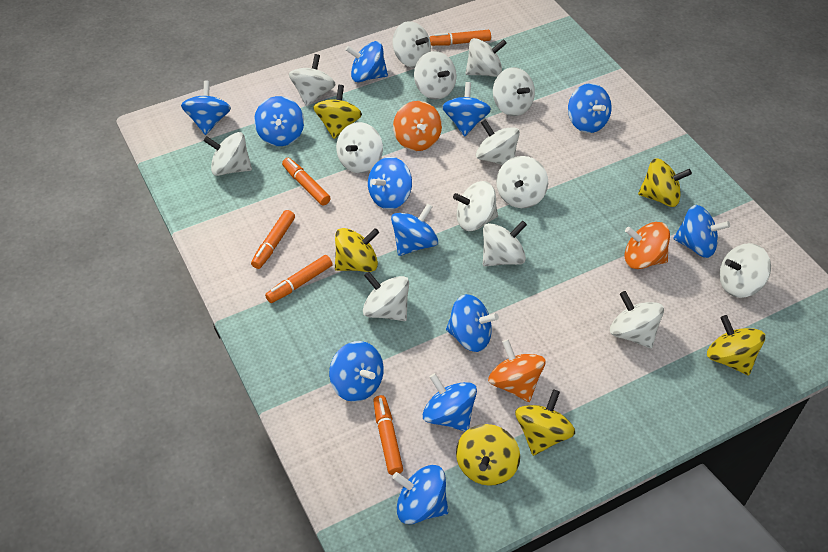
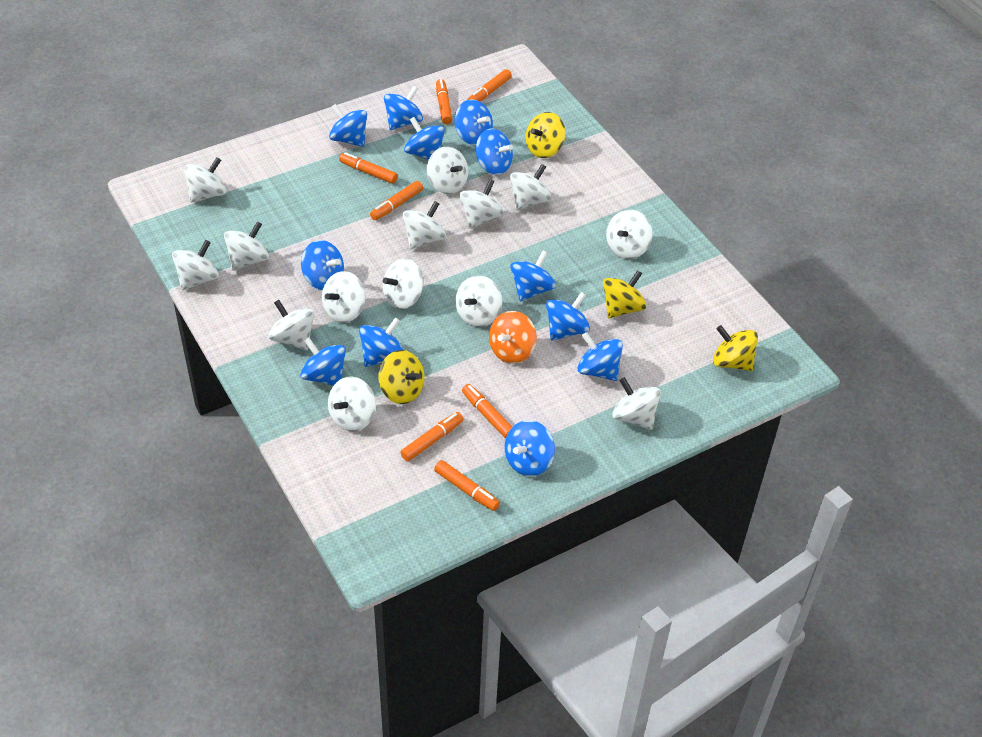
orange marker: [251,210,295,269] [265,255,333,303] [282,158,331,206] [373,395,403,475] [430,30,491,46] = 5 -> [339,152,398,184] [370,181,423,220] [400,412,463,461] [434,460,500,511] [436,79,453,125] [462,384,512,438] [468,69,512,101] = 7
orange spinning top: [393,101,442,151] [488,339,546,402] [625,222,670,269] = 3 -> [489,311,537,364] = 1
yellow spinning top: [313,85,362,139] [335,228,379,272] [456,424,520,486] [515,389,575,456] [638,158,692,207] [707,315,765,375] = 6 -> [378,350,425,404] [526,112,566,158] [603,270,646,318] [713,325,758,371] = 4

